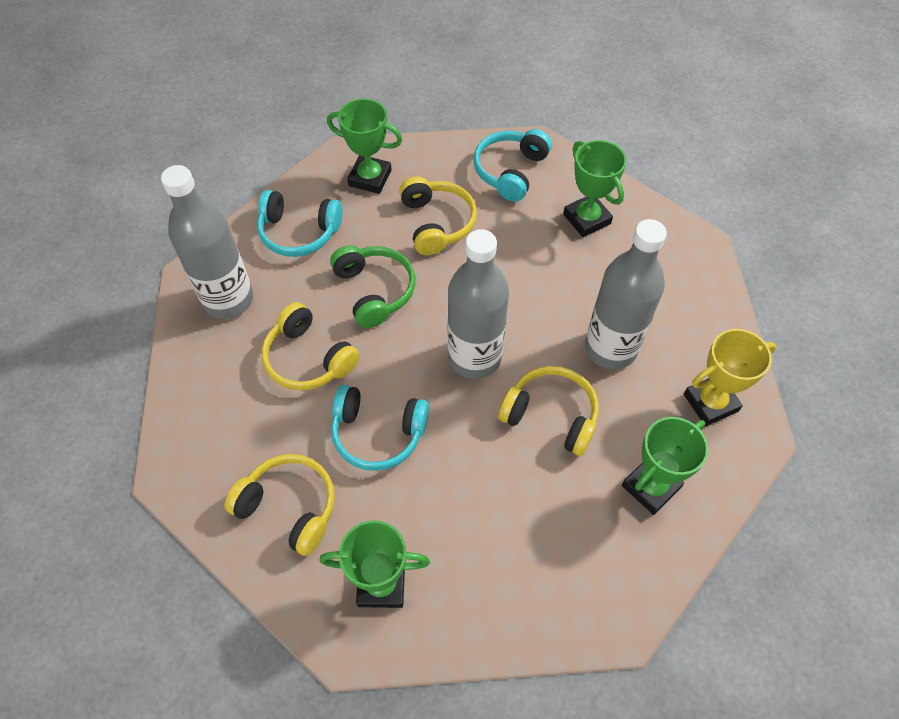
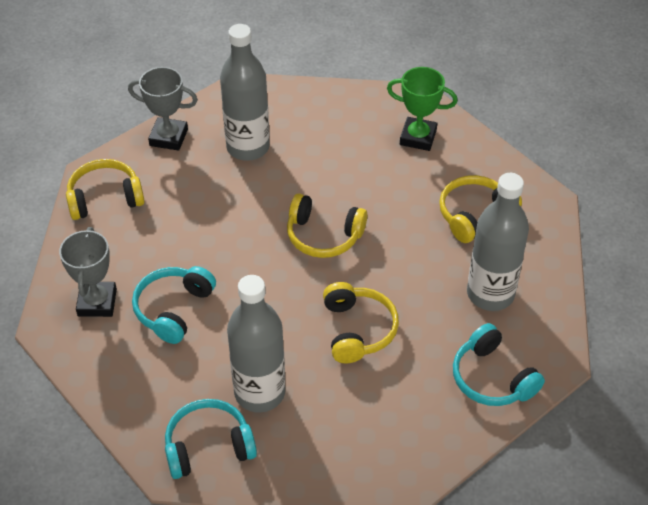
green headphones: [330,245,415,328] = 1 -> none = 0
green trophy: [320,520,430,608] [327,99,402,194] [563,140,626,237] [622,417,708,515] = 4 -> [387,67,458,151] = 1
grey trophy: none = 0 -> [59,227,117,317] [128,67,198,151] = 2
yellow trophy: [684,329,777,426] = 1 -> none = 0

